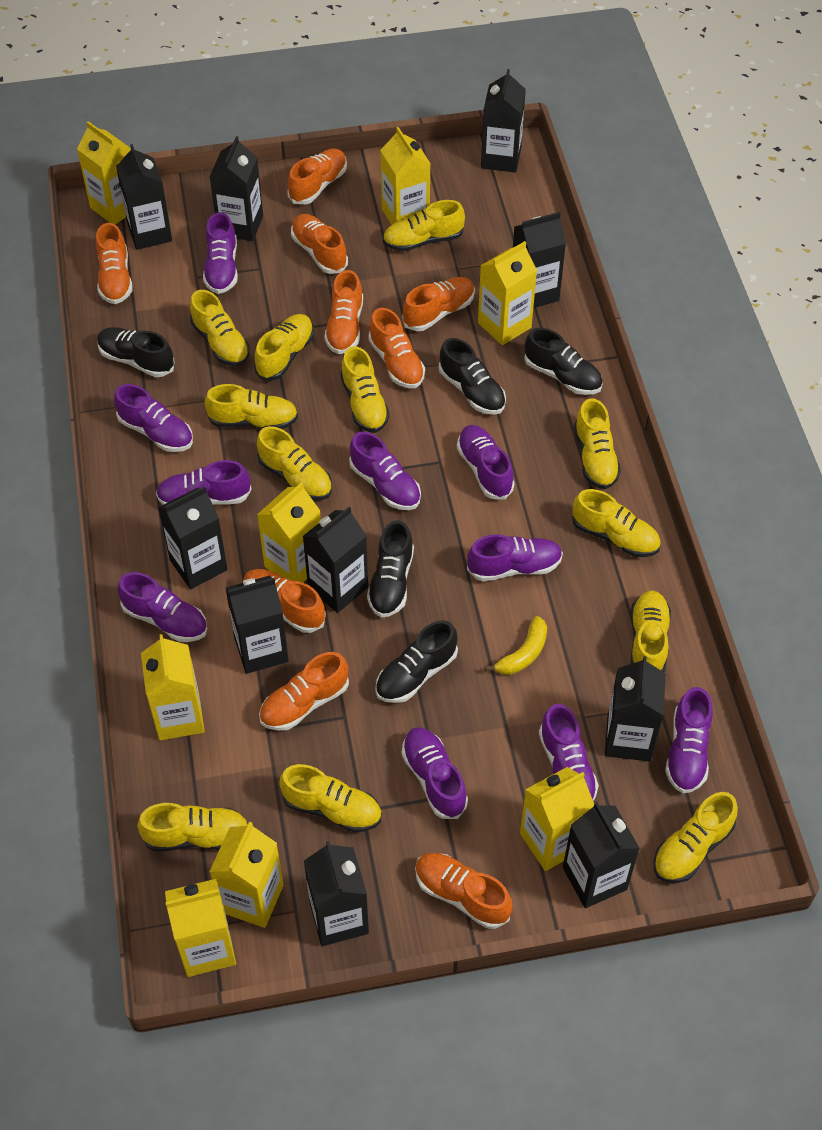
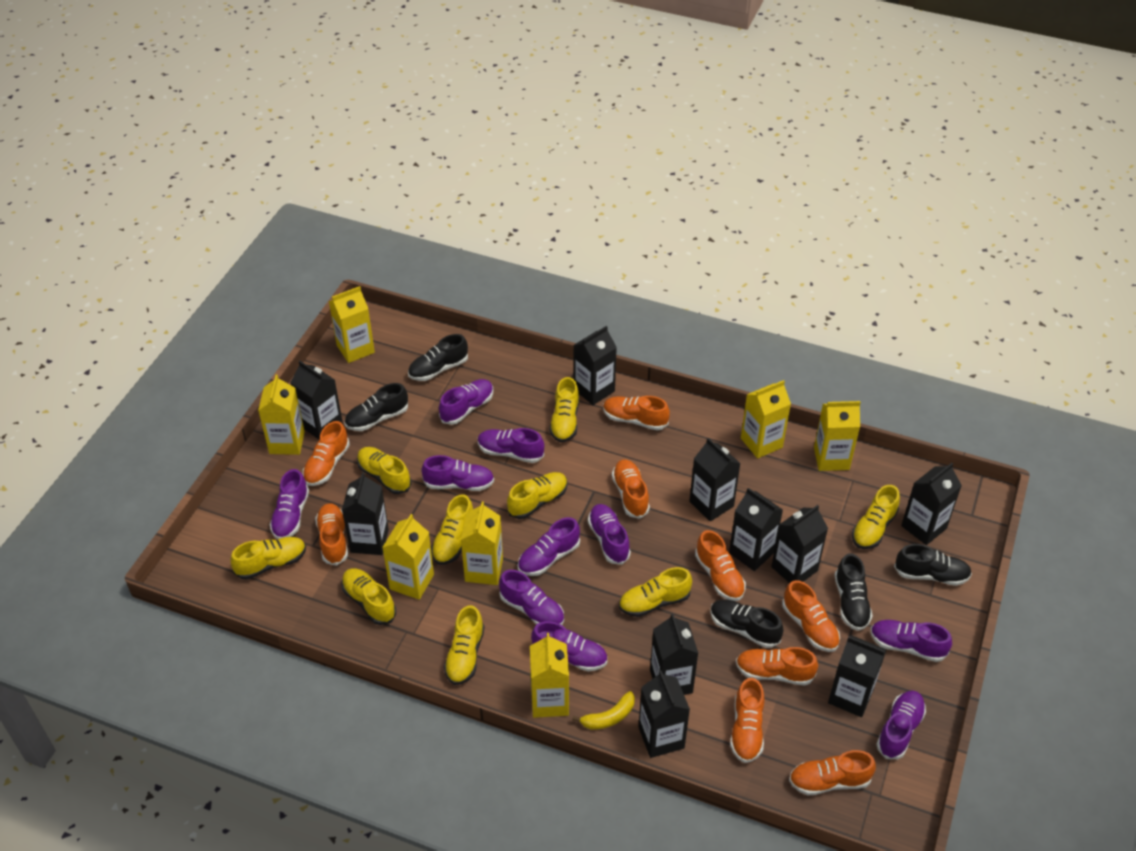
yellow carton: [77,121,131,224] [141,634,205,740] [165,879,236,977] [209,822,284,928] [257,482,321,583] [380,127,431,225] [478,241,537,345] [520,767,594,871] = 8 -> [258,374,305,455] [329,286,375,363] [382,514,434,600] [461,501,503,585] [530,633,569,718] [741,380,791,458] [814,401,861,471] = 7
yellow shoe: [137,803,248,852] [190,290,250,366] [205,384,298,429] [254,314,314,380] [257,426,332,500] [279,764,382,833] [340,346,390,433] [383,200,465,252] [573,489,661,557] [574,398,621,489] [630,590,671,672] [654,792,738,883] = 12 -> [231,537,306,580] [341,568,396,625] [357,447,411,494] [431,494,473,565] [444,605,485,685] [507,472,568,519] [549,377,579,443] [619,567,692,617] [852,485,900,549] = 9

